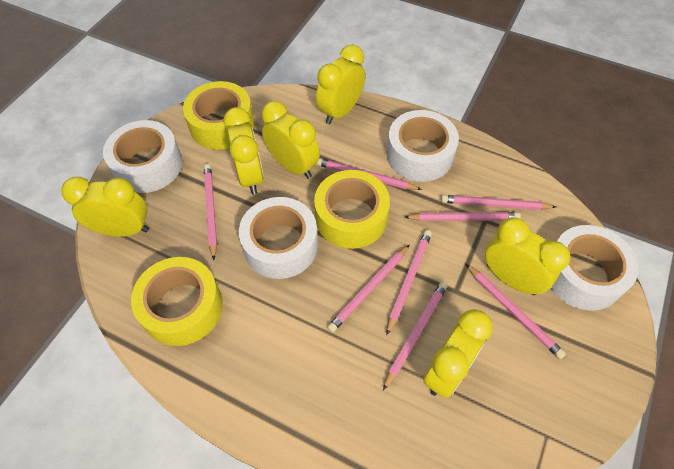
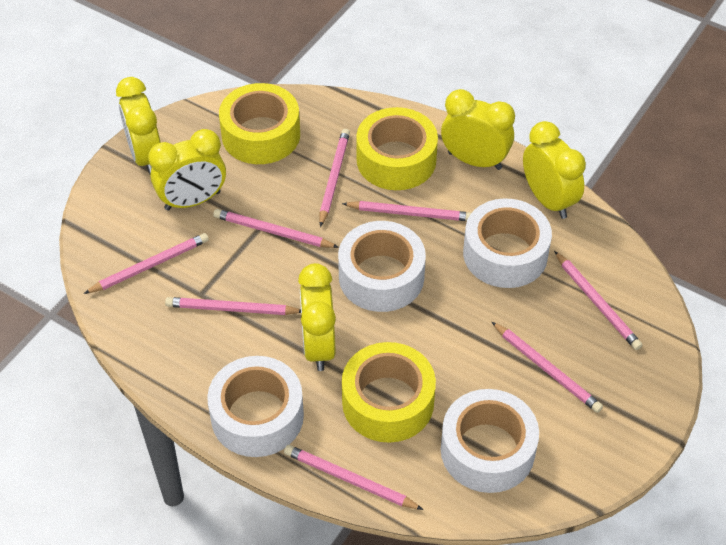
yellow clock: [61,177,149,237] [223,107,264,194] [261,101,320,179] [316,44,365,124] [423,309,493,398] [485,217,570,295] = 6 -> [116,77,161,175] [148,129,226,211] [298,263,336,371] [441,89,515,170] [523,121,586,219] = 5

